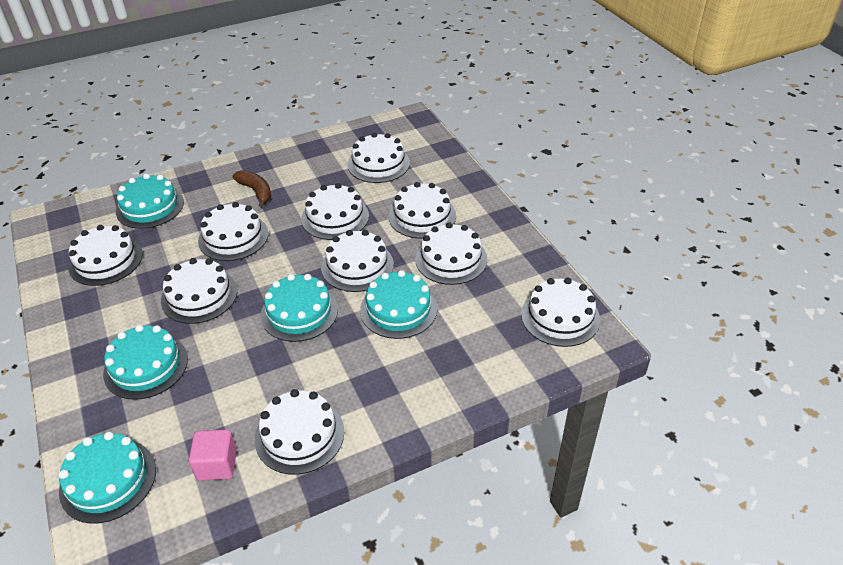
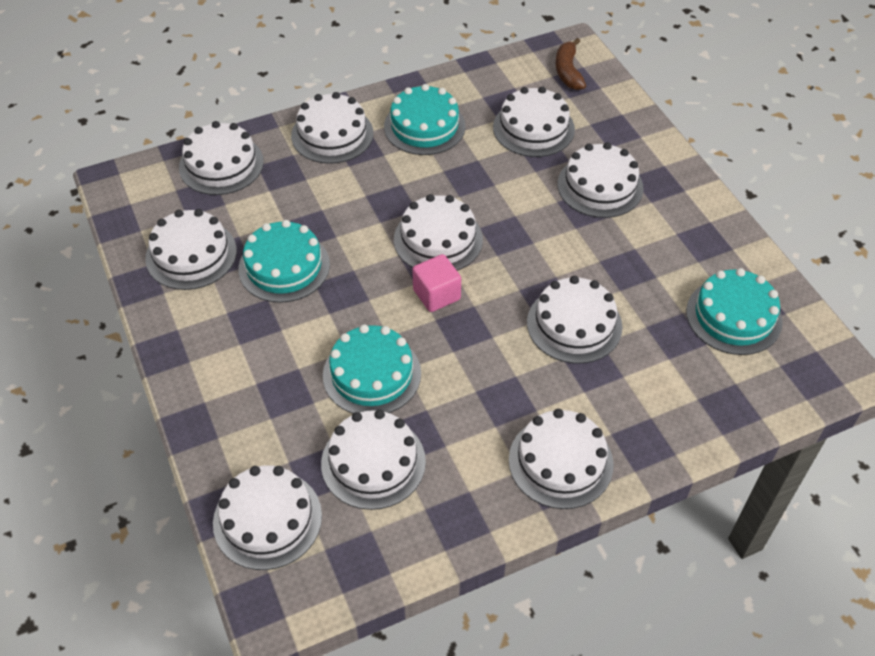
turquoise cake: [59,432,156,524] [103,325,188,400] [116,174,184,229] [260,274,338,342] [360,270,437,339] = 5 -> [238,220,330,303] [323,324,421,414] [384,84,466,155] [686,268,783,355] = 4

